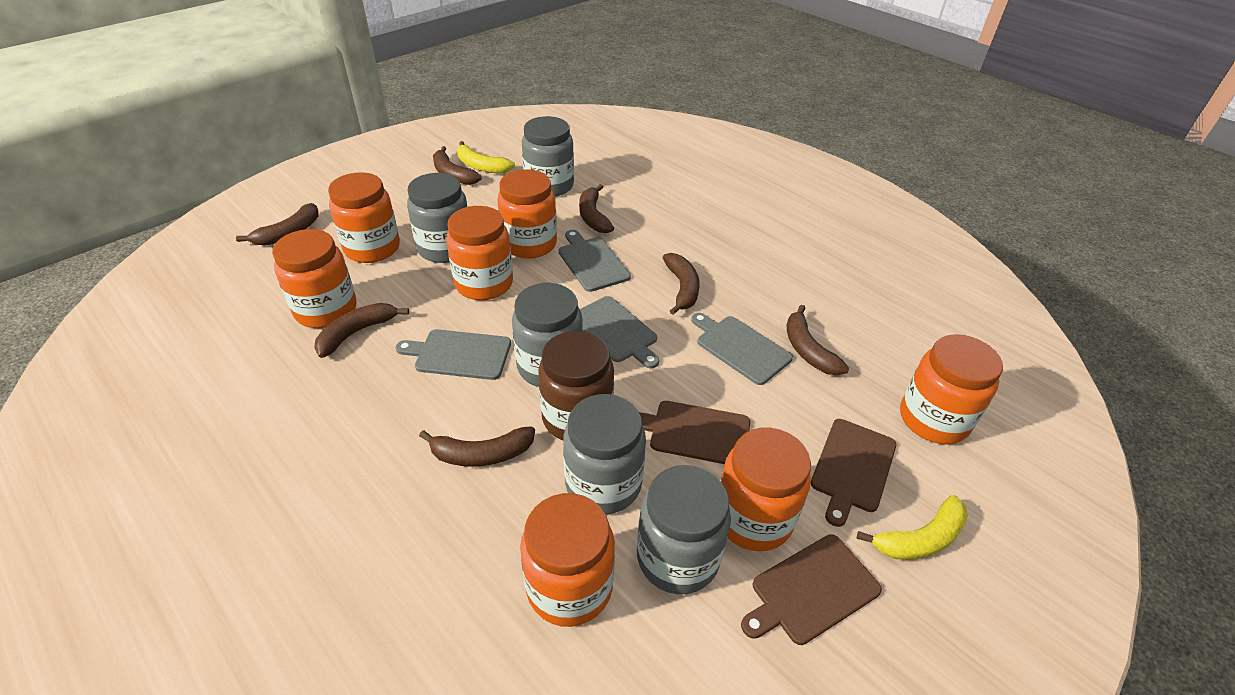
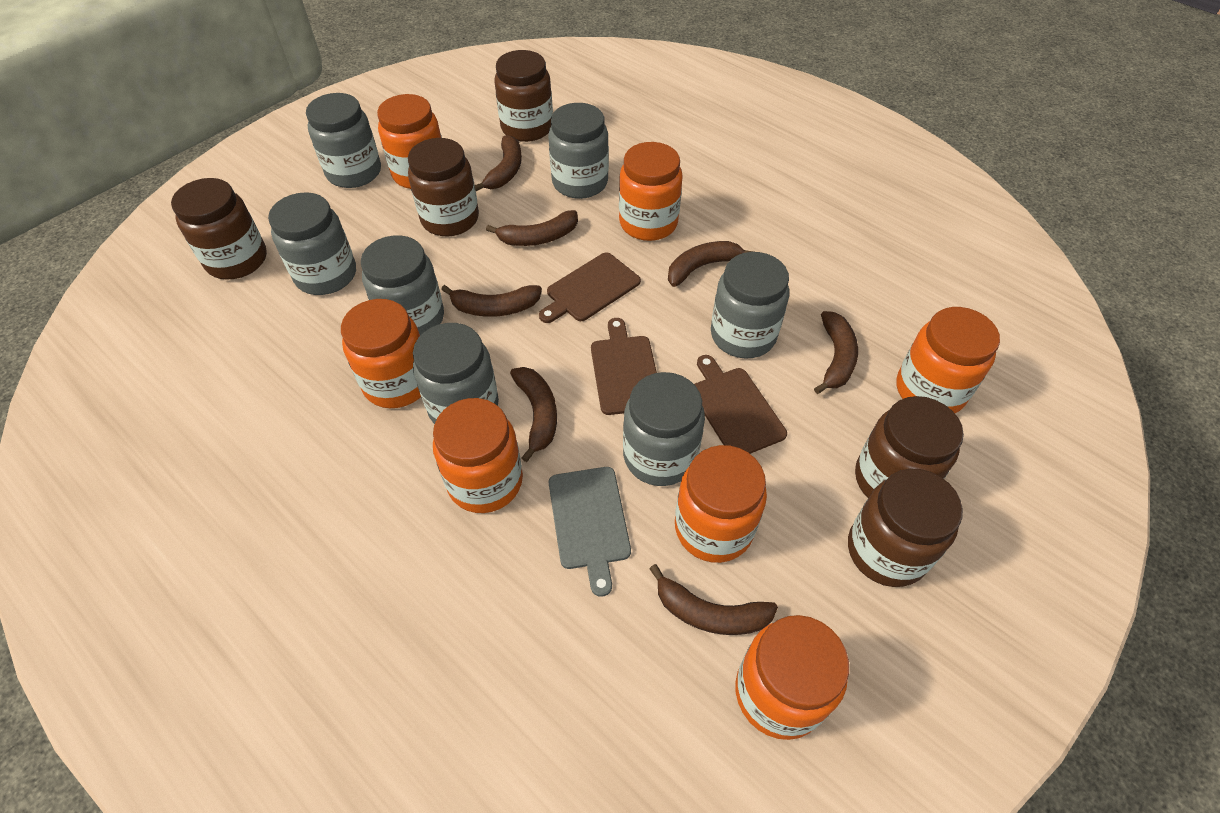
brown jar: [538,331,614,440] = 1 -> [171,178,267,279] [408,138,479,236] [494,50,553,142] [848,469,963,587] [855,396,964,498] = 5
grey cutting board: [396,329,511,380] [559,230,631,292] [580,296,659,368] [691,313,793,385] = 4 -> [549,467,631,597] = 1
grey jar: [407,173,467,263] [512,283,583,387] [522,116,574,197] [563,394,646,514] [637,465,731,594] = 5 -> [268,192,356,295] [306,93,381,188] [361,235,444,336] [413,323,499,424] [548,103,609,199] [623,372,705,486] [711,252,789,358] = 7
yellow banana: [457,141,515,174] [857,495,968,560] = 2 -> none = 0

